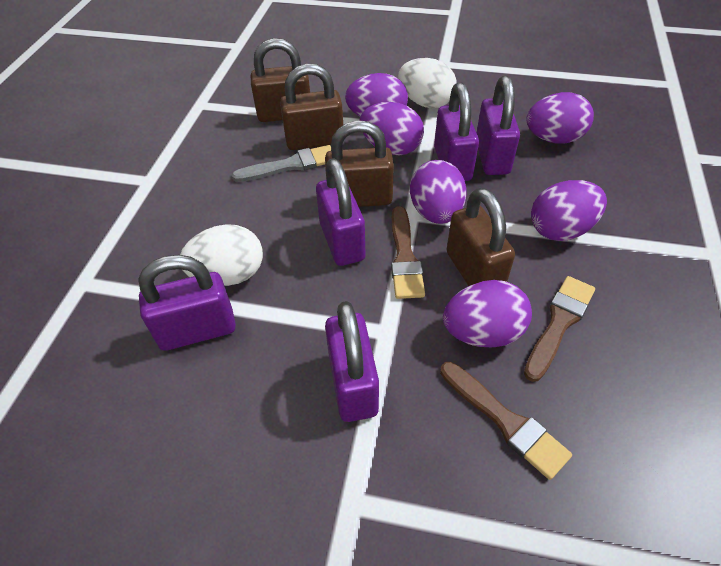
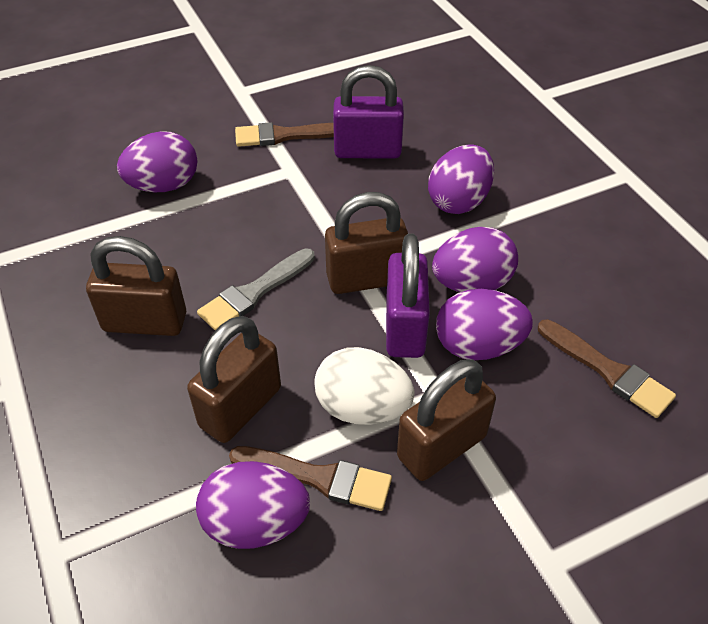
purple egg: [345,73,408,117] [360,102,424,155] [410,160,467,224] [443,280,532,347] [526,92,594,144] [531,180,607,241] = 6 -> [117,131,197,192] [196,461,310,549] [428,145,494,214] [432,227,518,292] [436,289,533,360] = 5
purple padlock: [138,255,236,351] [316,158,366,266] [325,301,379,422] [434,83,479,181] [477,76,520,175] = 5 -> [333,65,404,159] [386,233,430,358] = 2
white egg: [180,224,263,286] [398,58,457,108] = 2 -> [314,347,415,425] = 1

